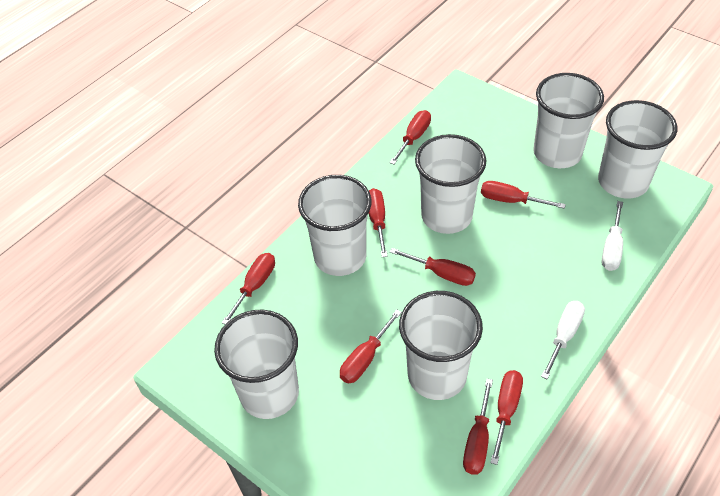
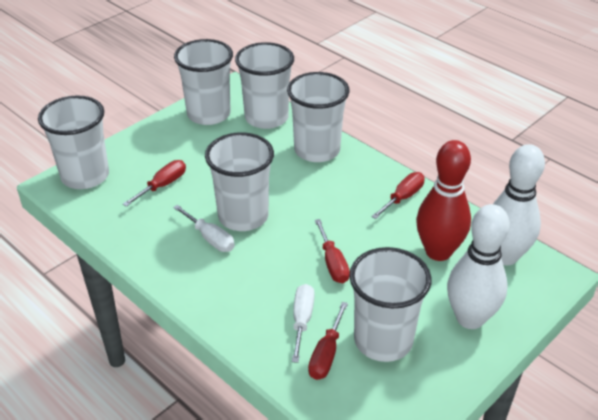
red bowling pin: none = 0 -> [416,140,471,261] = 1
red screwdriver: [222,253,275,324] [340,309,402,383] [368,188,388,257] [390,110,431,165] [390,248,476,286] [463,378,493,475] [481,181,566,209] [490,370,523,465] = 8 -> [123,160,186,207] [308,302,348,380] [315,219,350,283] [371,172,425,219] = 4
white bowling pin: none = 0 -> [447,204,510,329] [493,144,545,265] = 2

